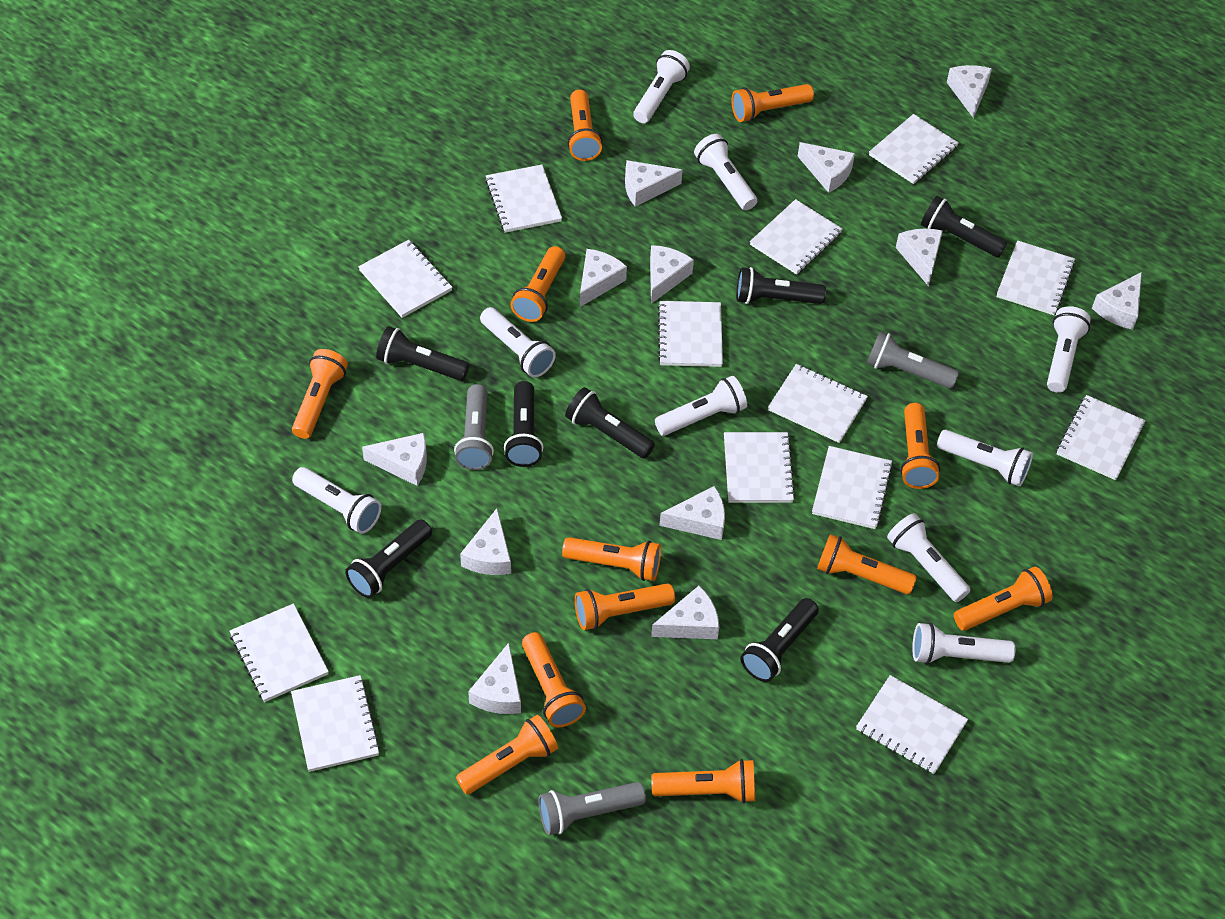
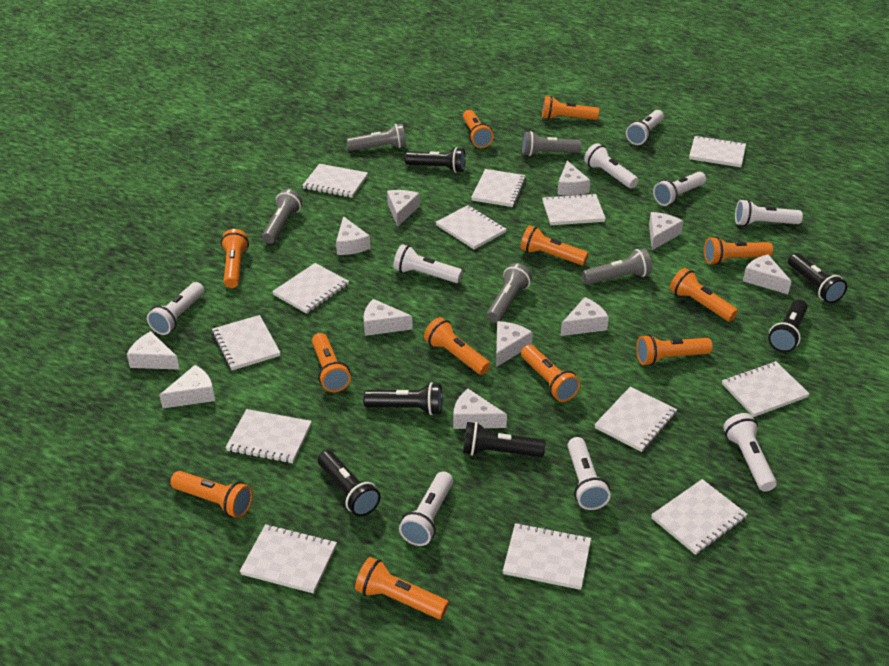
black flashlight: [345,519,432,598] [376,326,469,381] [504,381,543,467] [565,387,655,459] [736,267,826,304] [741,598,819,682] [921,196,1007,257] = 7 -> [318,450,381,517] [363,382,442,415] [405,147,466,173] [463,422,546,457] [768,299,808,352] [788,253,847,303] = 6
grey flashlight: [454,384,494,470] [539,782,646,835] [866,331,959,389] = 3 -> [262,189,302,244] [347,124,406,151] [487,263,532,323] [522,131,582,156] [582,248,652,285] = 5
white cheese: [362,433,427,486] [460,508,511,575] [468,643,521,714] [580,249,627,307] [625,160,683,207] [650,245,694,304] [651,586,719,639] [659,486,725,540] [798,142,855,193] [896,229,943,286] [947,65,992,118] [1092,272,1142,330] = 12 -> [127,331,180,370] [159,365,215,408] [336,216,371,255] [364,299,413,336] [387,190,420,227] [453,389,507,429] [496,321,533,367] [557,161,590,196] [560,297,609,336] [649,212,683,250] [743,254,792,294] = 11

